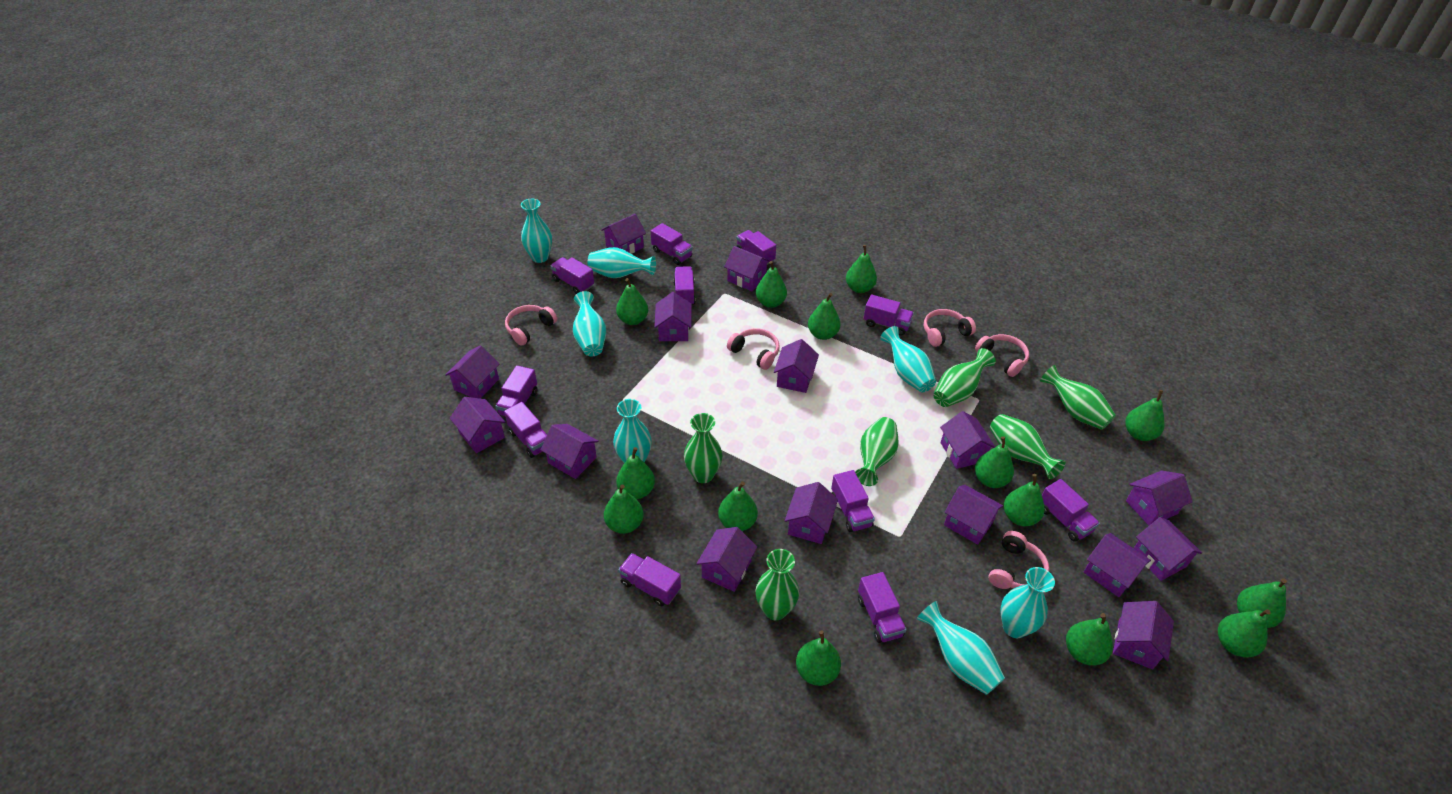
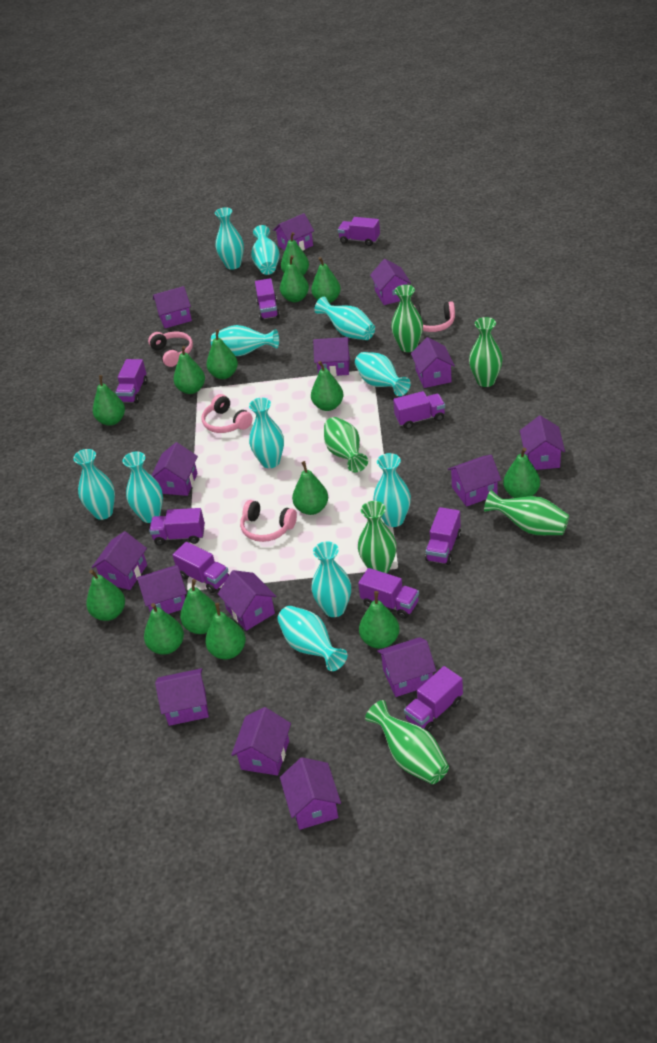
pink headphones: [505,305,557,346] [727,328,779,370] [924,309,976,347] [975,334,1029,377] [988,531,1049,589] = 5 -> [148,332,193,367] [202,394,253,433] [240,500,297,542] [414,301,455,332] = 4
purple truck: [496,365,537,416] [504,402,547,458] [550,257,594,294] [618,553,681,606] [651,223,693,265] [673,266,696,305] [736,230,776,265] [831,470,875,532] [858,572,907,643] [864,294,914,336] [1042,479,1100,542] = 11 -> [115,359,147,403] [149,508,205,546] [173,542,229,593] [255,278,280,320] [338,217,380,246] [358,568,419,619] [393,391,445,429] [404,666,463,732] [425,507,461,565] = 9
turquoise vase: [521,199,552,263] [573,291,606,356] [588,247,656,278] [613,399,652,463] [880,326,936,392] [917,601,1005,695] [1000,567,1055,638] = 7 -> [73,449,115,520] [123,452,163,523] [211,325,279,356] [215,207,244,270] [249,398,284,468] [251,225,279,275] [277,606,347,671] [311,541,351,617] [314,297,375,340] [355,352,411,396] [373,453,411,527] = 11

